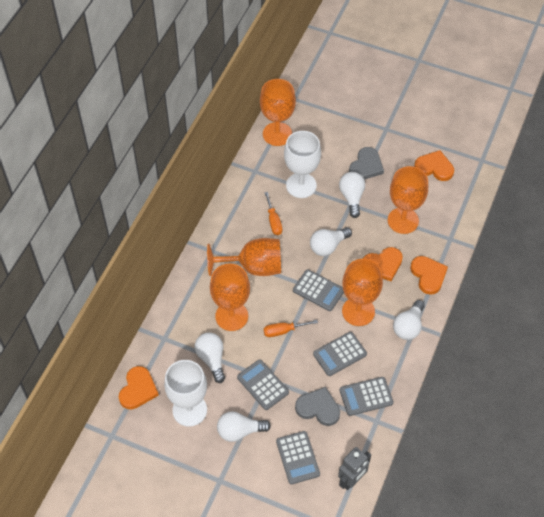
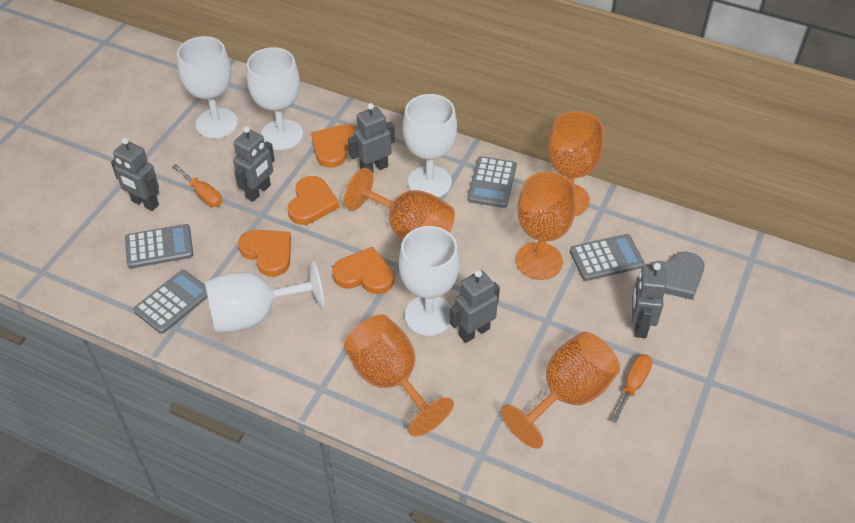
grey calculator: [237,359,289,410] [276,431,320,484] [293,269,344,311] [313,332,367,376] [340,377,393,416] = 5 -> [125,224,193,268] [133,270,208,334] [467,156,517,208] [570,234,644,281] = 4
grey heart: [295,387,340,426] [349,147,384,180] = 2 -> [649,252,704,300] = 1
grey robot: [338,447,371,490] = 1 -> [111,138,159,211] [233,126,275,202] [348,103,395,173] [450,270,500,343] [632,263,667,338] = 5
white goblet: [164,360,207,427] [284,131,321,198] = 2 -> [177,36,238,139] [205,261,324,333] [247,47,303,150] [399,226,460,336] [403,94,457,198] = 5
white light bulb: [195,333,225,383] [217,411,271,442] [310,227,352,256] [339,172,365,218] [393,300,425,340] = 5 -> none = 0

